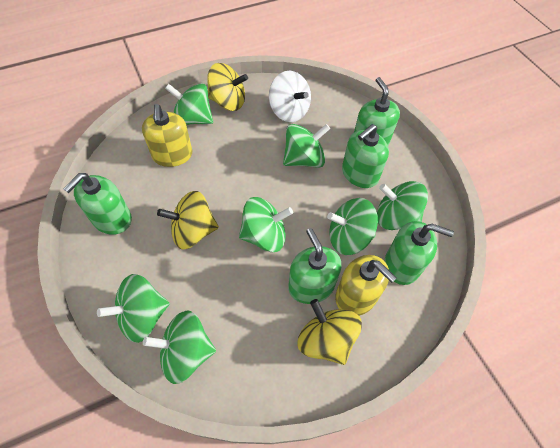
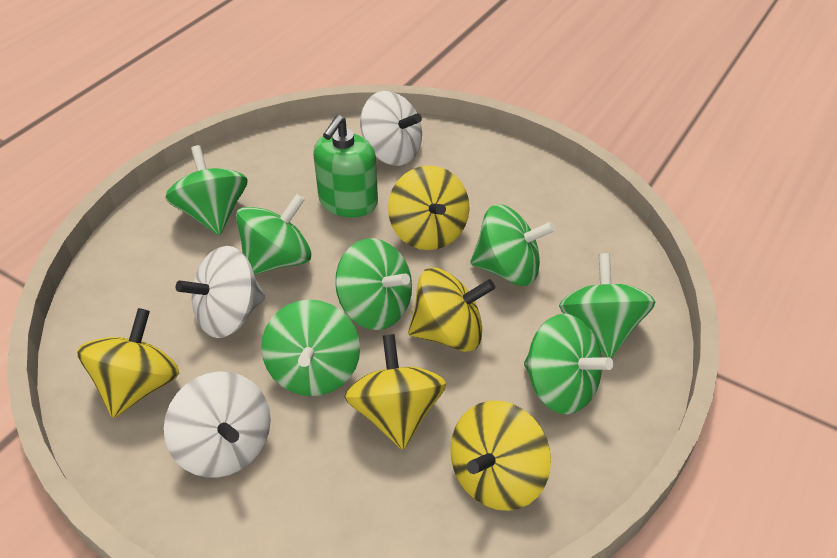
green soap dispenser: [63,173,132,235] [288,228,341,304] [342,124,389,188] [354,77,400,145] [385,221,454,285] = 5 -> [313,115,378,217] = 1
white spinning top: [269,71,311,122] = 1 -> [164,371,271,478] [176,246,265,338] [360,91,422,166] = 3
yellow soap dispenser: [142,104,192,167] [335,255,397,316] = 2 -> none = 0
yellow spinning top: [157,191,219,250] [207,63,248,111] [297,299,362,365] = 3 -> [77,308,179,418] [344,334,446,450] [388,166,470,250] [408,268,495,352] [450,401,551,511] = 5

